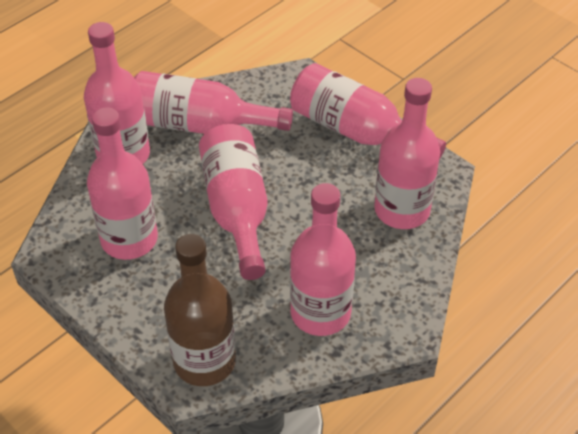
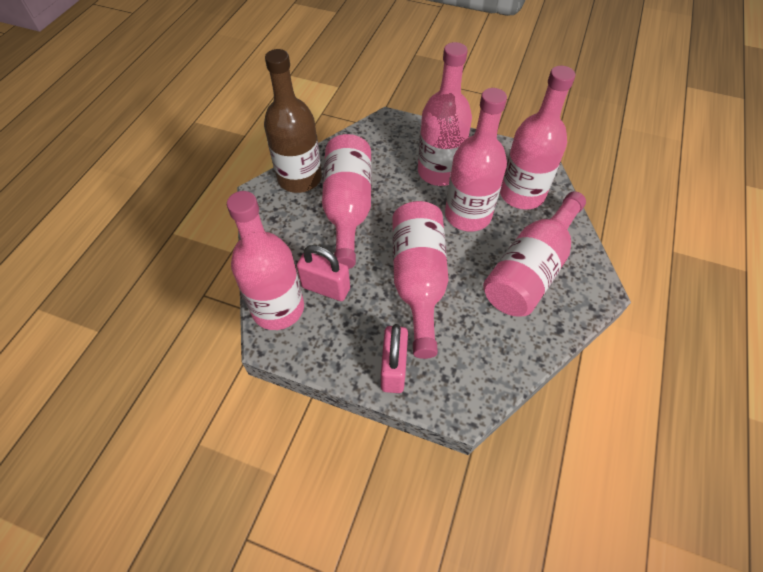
pink padlock: none = 0 -> [297,245,350,301] [381,324,408,393] = 2

